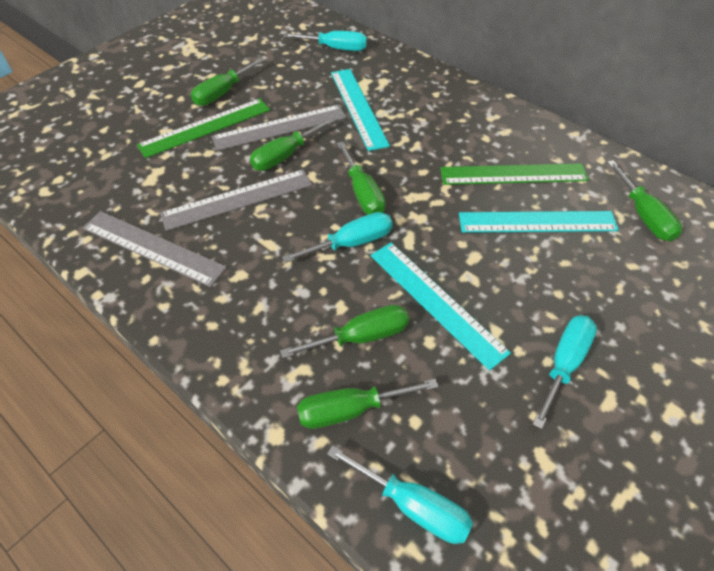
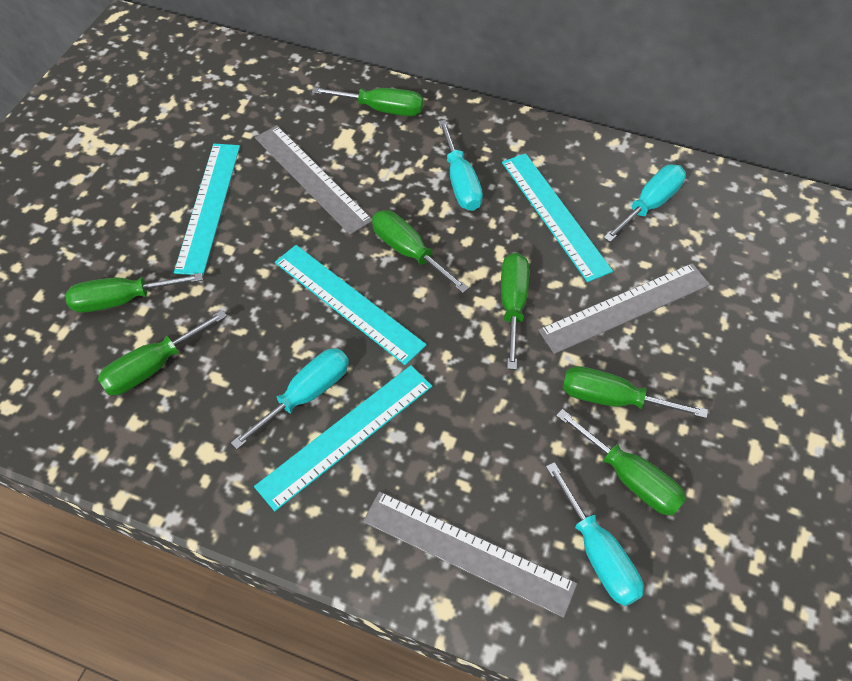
green ruler: [137,98,270,158] [440,163,589,185] = 2 -> none = 0
green screwdriver: [191,58,264,106] [250,118,334,171] [280,305,409,358] [297,379,438,429] [337,141,386,214] [607,160,682,241] = 6 -> [65,273,203,313] [98,310,227,395] [312,87,423,116] [372,210,469,293] [501,253,529,370] [556,409,686,515] [563,366,708,418] = 7
turquoise ruler: [331,69,390,151] [371,242,511,371] [459,211,619,233] = 3 -> [174,144,240,276] [254,365,432,511] [275,245,426,365] [502,153,613,282] = 4

